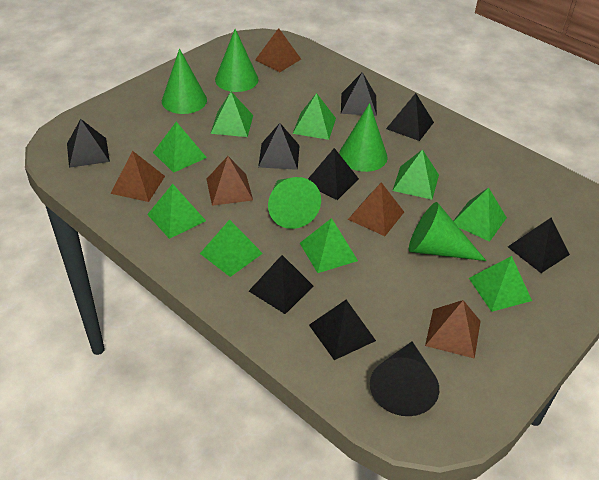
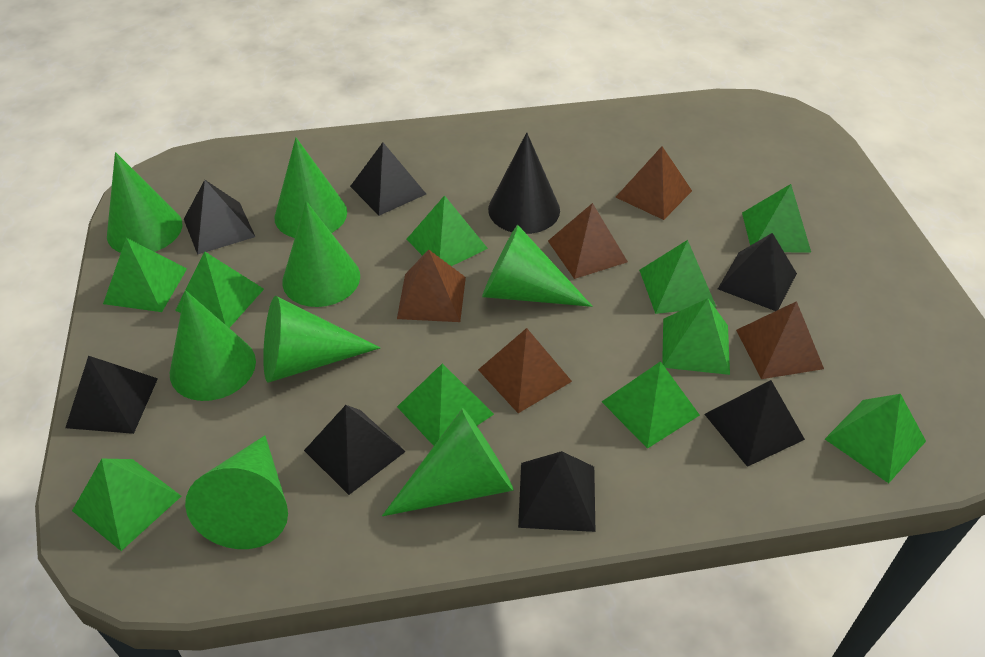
black pyramid: [67,119,110,168] [249,255,313,314] [258,123,300,170] [308,148,359,200] [309,300,376,360] [341,72,377,116] [386,93,434,141] [508,218,570,273] = 8 -> [65,356,158,434] [184,180,255,255] [304,405,406,495] [350,143,426,216] [518,451,595,532] [704,380,805,467] [718,233,797,311] = 7
green cone: [162,49,207,114] [215,29,259,92] [268,177,321,229] [339,103,388,172] [409,202,486,261] = 5 -> [107,152,182,253] [170,290,256,401] [185,435,288,549] [263,296,380,382] [274,138,347,238] [282,201,360,307] [382,408,514,516] [482,225,593,307] = 8
green pyramid: [147,184,206,239] [153,122,207,173] [200,220,263,277] [210,92,253,137] [293,93,336,140] [300,218,358,273] [392,149,439,200] [453,187,507,242] [469,256,532,312] = 9 -> [72,459,181,551] [103,238,187,312] [175,251,264,328] [397,363,494,446] [407,195,488,266] [602,361,700,449] [639,240,716,314] [662,298,730,375] [742,184,811,253] [825,394,926,483] = 10

